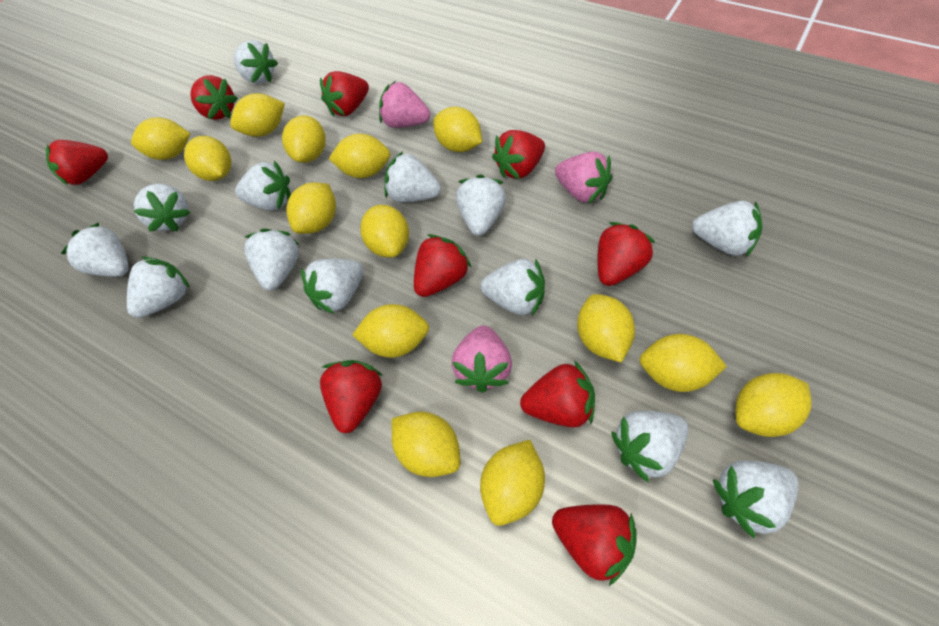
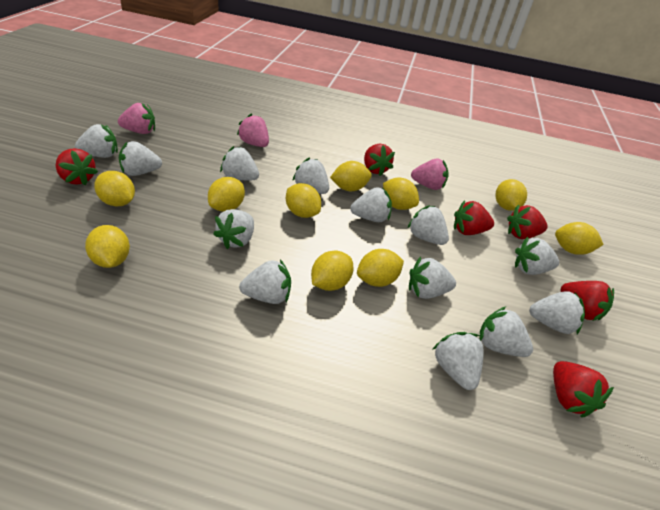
red strawberry: [46,140,108,185] [190,75,238,120] [320,71,369,116] [320,360,383,433] [414,234,472,297] [492,130,545,179] [520,360,595,427] [552,504,636,586] [597,222,655,286] = 9 -> [56,148,98,186] [364,144,395,176] [454,200,494,235] [507,205,548,239] [553,361,614,418] [560,281,614,321] = 6
yellow lemon: [131,117,190,160] [184,136,231,181] [230,93,285,137] [282,115,326,163] [286,182,336,234] [329,134,390,178] [352,304,429,358] [360,205,409,258] [392,411,461,477] [433,107,482,152] [480,440,545,526] [577,294,635,363] [639,334,727,392] [735,373,812,437] = 14 -> [85,225,130,268] [94,171,135,206] [208,177,245,212] [286,183,321,218] [311,251,354,291] [330,161,372,191] [357,249,404,287] [383,178,419,210] [495,179,527,211] [555,222,604,255] = 10

